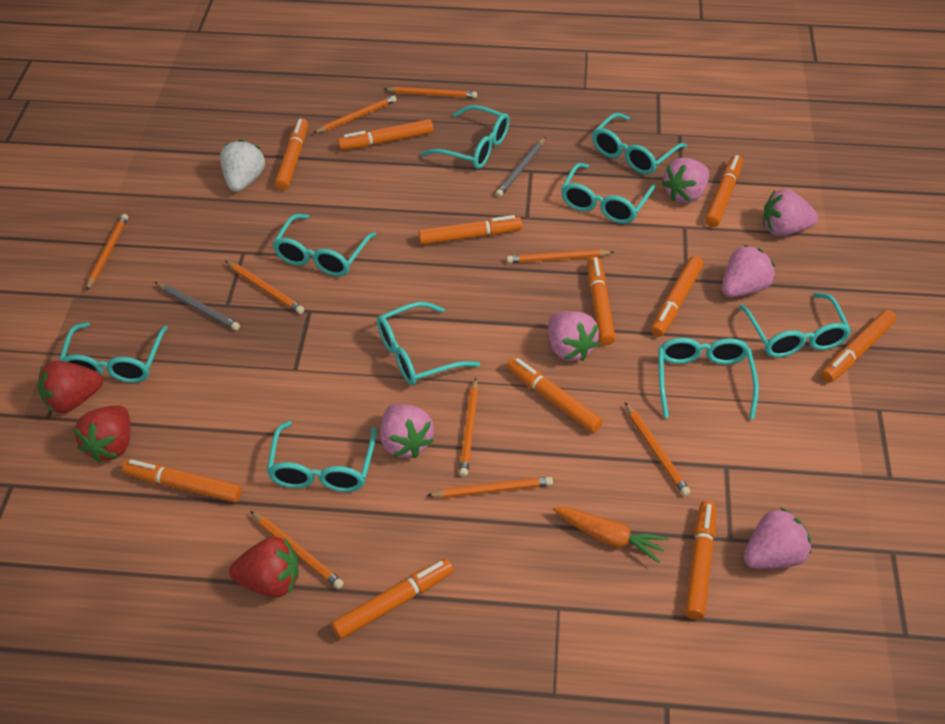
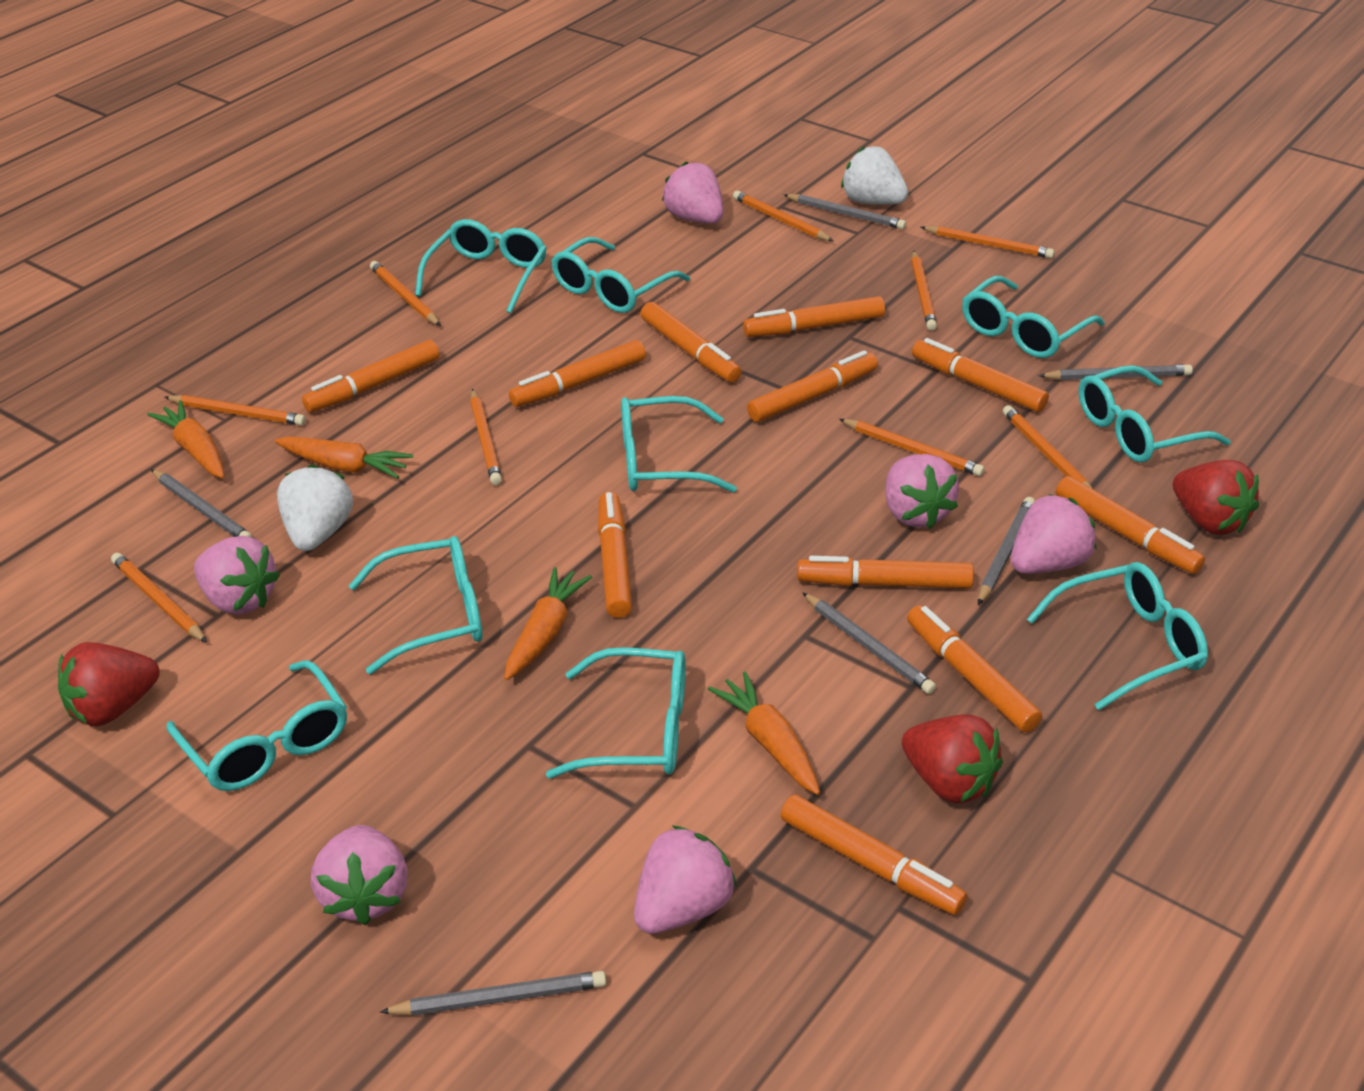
grey pencil: [155,282,240,330] [495,137,546,197] = 2 -> [151,469,252,538] [380,971,606,1016] [784,194,906,230] [802,592,936,694] [978,497,1035,605] [1038,364,1193,380] = 6
orange carrot: [553,507,669,563] = 1 -> [147,400,224,478] [275,436,413,479] [504,567,592,680] [708,672,820,795] = 4
white strawberry: [220,140,265,192] = 1 -> [277,465,353,551] [841,146,908,205] = 2

